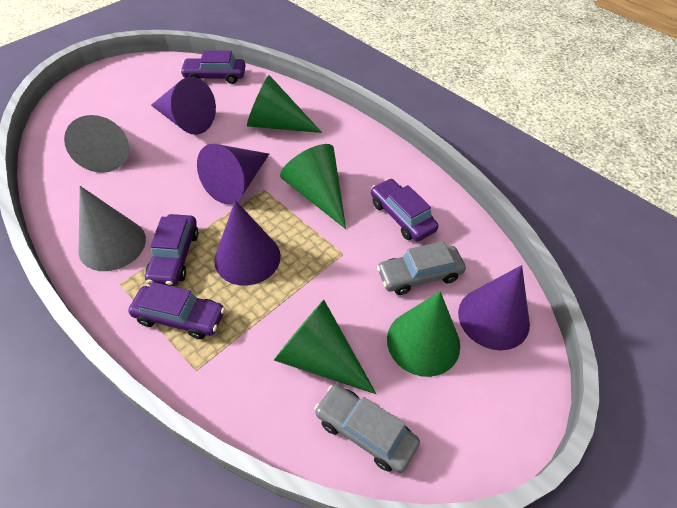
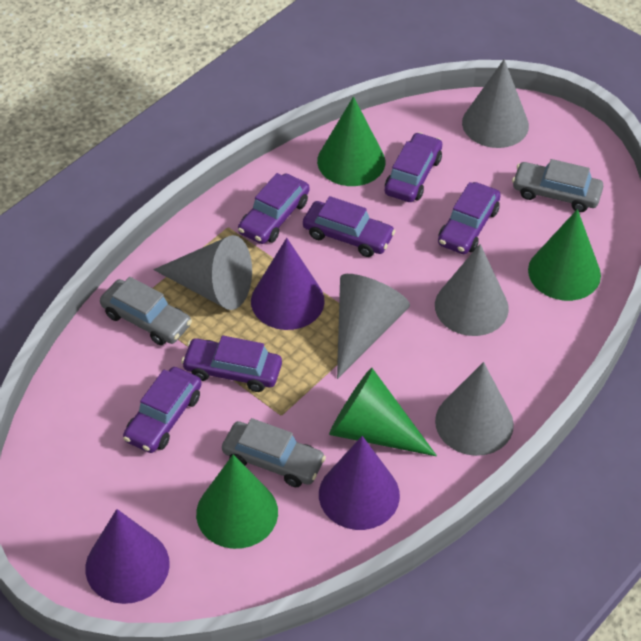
grey car: [314,384,420,473] [377,241,466,295] = 2 -> [100,277,192,345] [222,418,326,487] [512,159,603,212] = 3
grey cone: [64,115,129,173] [78,186,146,271] = 2 -> [153,235,252,310] [337,274,410,379] [435,244,509,336] [435,362,514,456] [462,59,529,148] = 5
purple car: [128,282,225,339] [145,214,199,286] [180,50,245,84] [371,178,438,242] = 4 -> [123,367,202,453] [181,335,282,392] [238,173,310,244] [303,196,395,257] [385,132,442,202] [438,182,501,254] = 6
purple cone: [151,77,216,135] [197,144,269,204] [214,200,281,286] [458,265,530,350] = 4 -> [85,509,170,604] [251,238,325,330] [319,436,400,530] = 3

